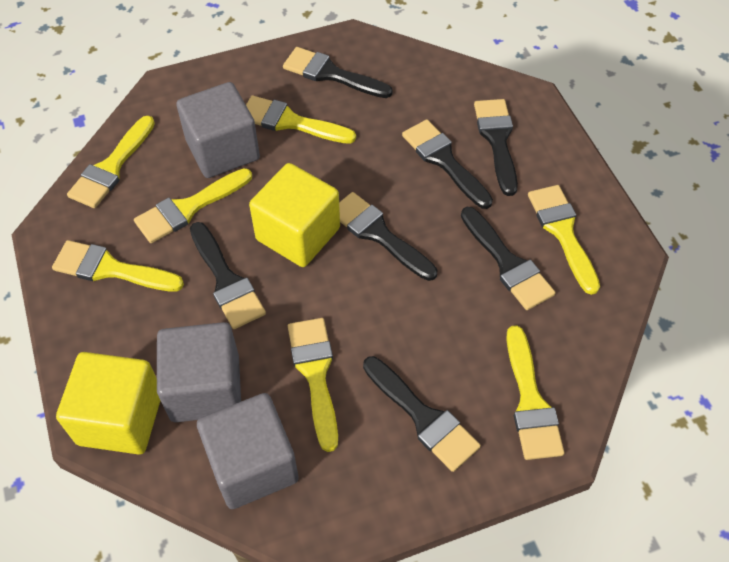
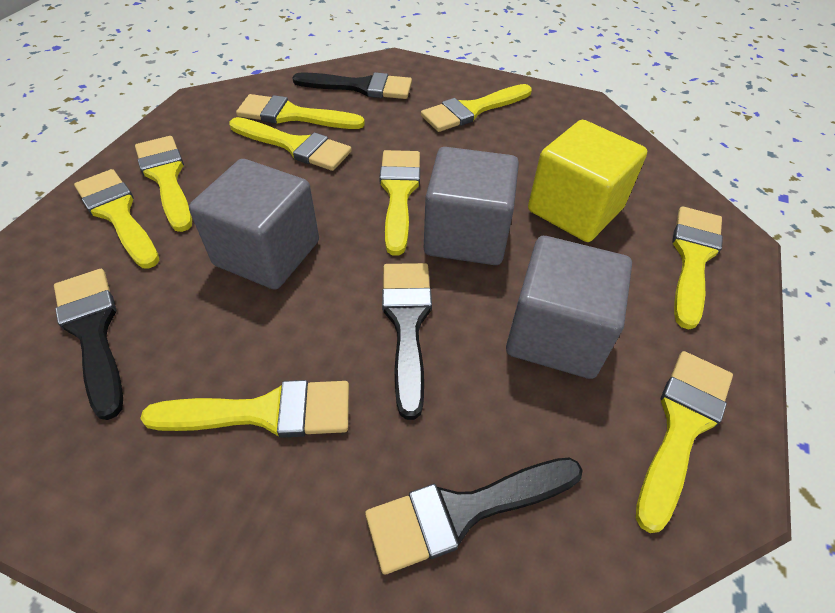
black brush: [190,222,266,329] [283,47,393,98] [339,192,437,281] [363,356,481,472] [402,119,493,209] [461,207,556,310] [474,99,518,196] = 7 -> [54,269,123,420] [292,72,412,99] [365,458,583,575] [382,263,432,420] = 4
yellow brush: [52,240,184,292] [67,116,155,208] [134,168,252,243] [246,96,356,144] [288,318,338,452] [506,325,564,460] [528,185,600,295] = 7 -> [74,169,160,268] [135,136,192,232] [140,380,349,438] [229,117,352,171] [236,94,365,129] [379,150,420,256] [421,84,532,132] [636,351,733,533] [672,206,723,329] = 9
yellow cube: [56,352,161,455] [249,163,340,267] = 2 -> [528,120,647,242] = 1

